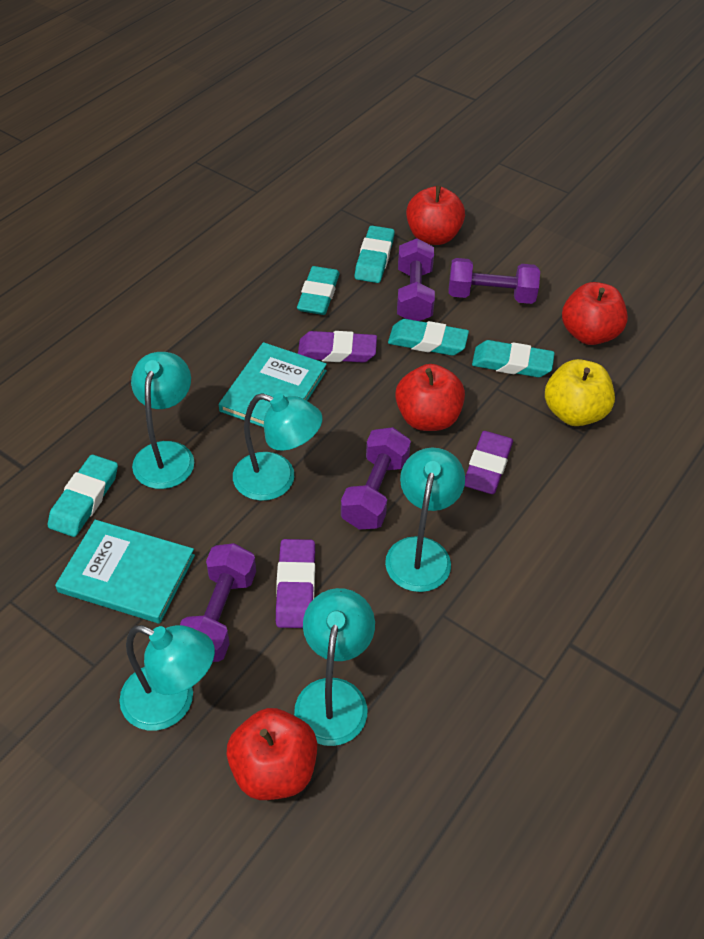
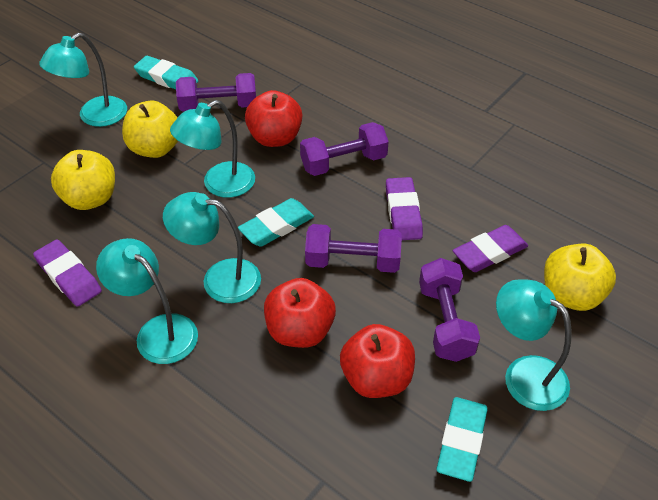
red apple: [227,708,317,800] [395,364,465,431] [406,185,465,245] [562,282,628,345] = 4 -> [245,90,302,147] [264,278,336,348] [340,324,415,398] = 3
turquoise book: [55,520,195,624] [219,342,327,427] = 2 -> none = 0
turquoise eraser: [48,455,118,537] [297,266,339,315] [355,226,394,283] [388,319,469,356] [472,340,555,377] = 5 -> [134,56,198,89] [238,198,314,247] [436,397,487,482] = 3
yellow apple: [545,359,615,426] = 1 -> [51,150,115,210] [122,101,178,158] [544,244,616,311] = 3

